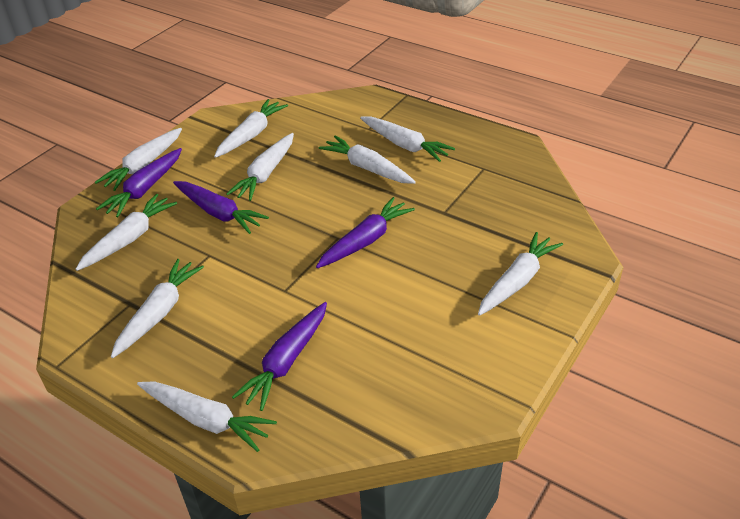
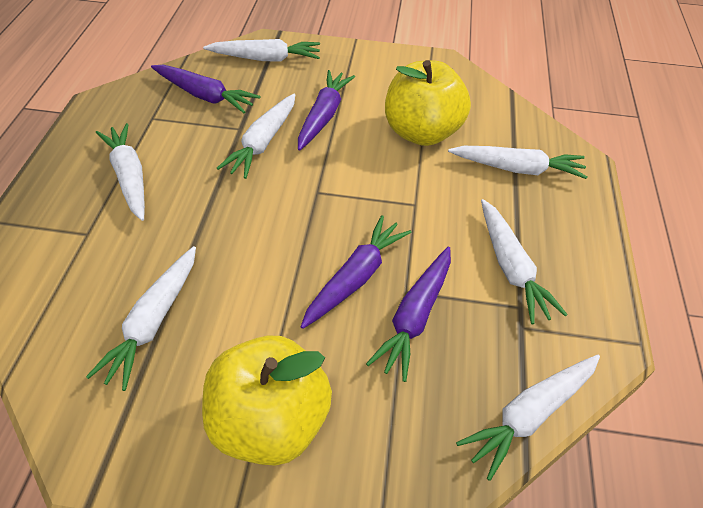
white carrot: [76,194,177,271] [95,128,182,191] [111,259,204,358] [137,381,277,452] [214,99,288,158] [226,133,294,201] [318,135,416,184] [360,116,455,162] [478,232,563,316] = 9 -> [86,246,196,391] [96,123,145,221] [203,39,320,62] [217,94,295,179] [448,146,587,179] [456,354,600,481] [481,199,568,324] = 7
yellow apple: none = 0 -> [202,335,332,466] [385,60,471,146] = 2

